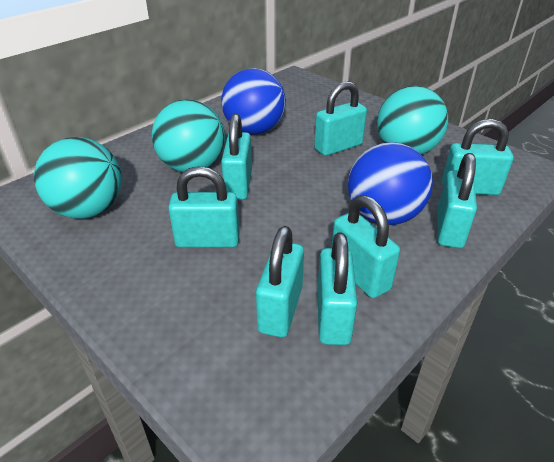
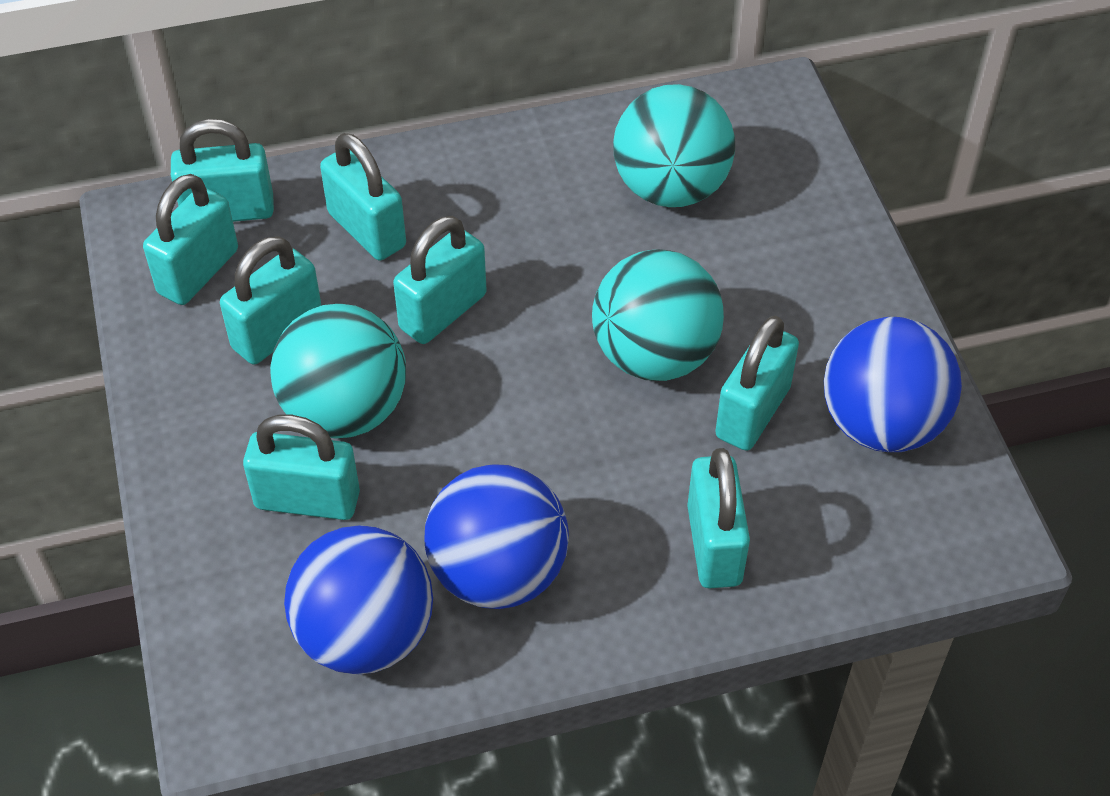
blue ball: [221,68,286,135] [348,142,433,225] = 2 -> [284,525,433,674] [425,464,569,609] [824,317,962,452] = 3

